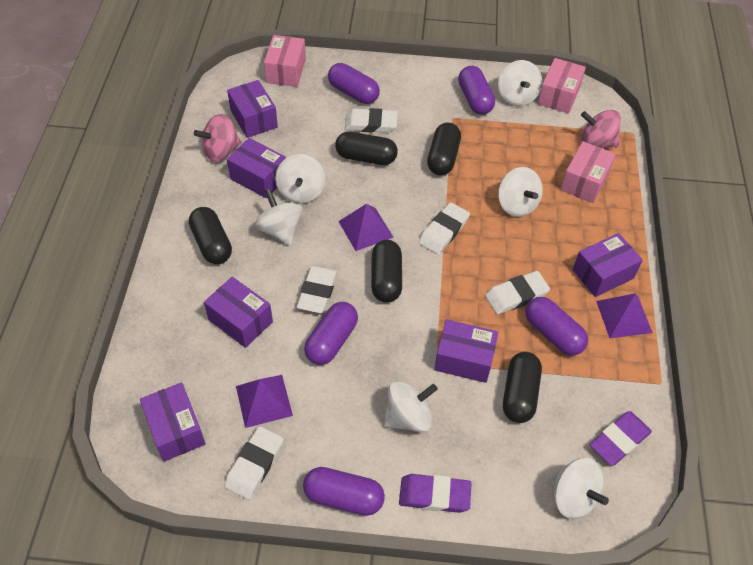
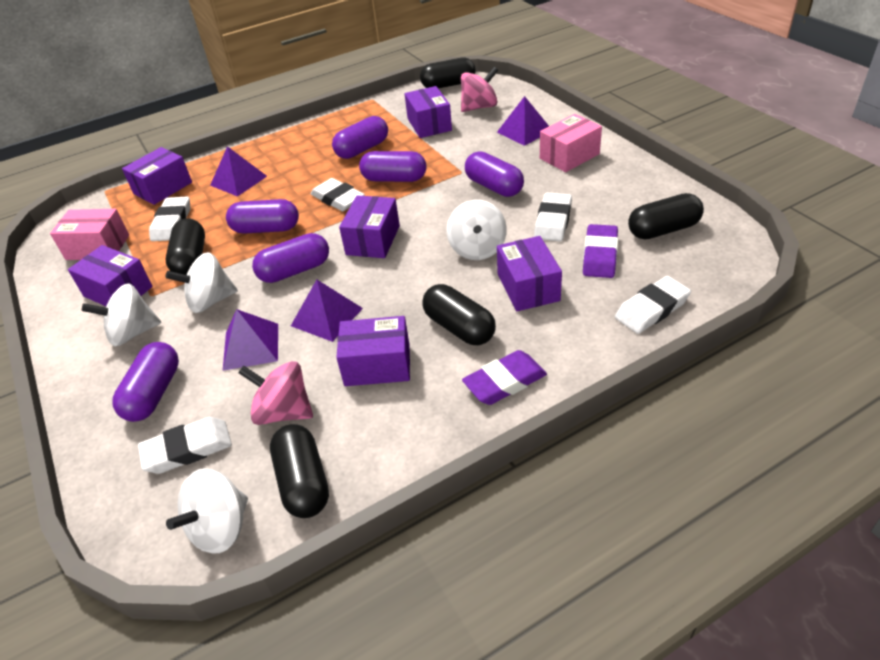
pink box: [264,35,306,87] [538,58,586,114] [561,141,616,203] = 3 -> [50,209,129,260] [540,114,602,172] = 2
purple capsule: [303,467,385,516] [304,302,358,365] [328,63,380,104] [458,66,495,115] [525,297,588,356] = 5 -> [112,342,179,422] [226,199,299,234] [252,233,329,283] [332,116,388,159] [359,151,426,182] [465,151,524,197] = 6
purple pyramid: [236,375,293,428] [338,204,393,251] [596,293,652,338] = 3 -> [210,146,267,197] [223,309,278,371] [291,280,363,342] [497,96,549,146] = 4
white spinning top: [254,189,303,246] [275,154,325,204] [383,381,438,432] [498,60,542,106] [498,167,543,217] [552,458,609,519] = 6 -> [82,283,161,346] [166,252,238,313] [166,468,248,554] [447,200,507,260] = 4

